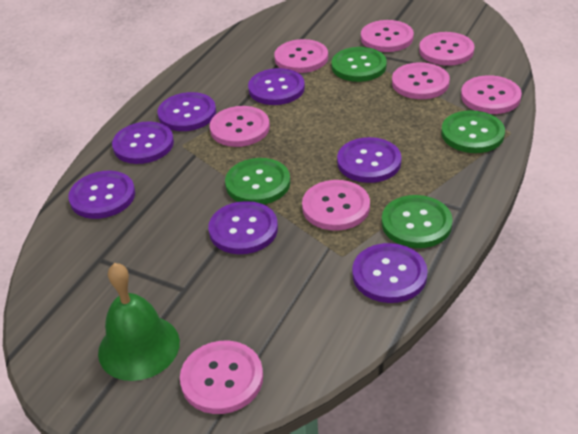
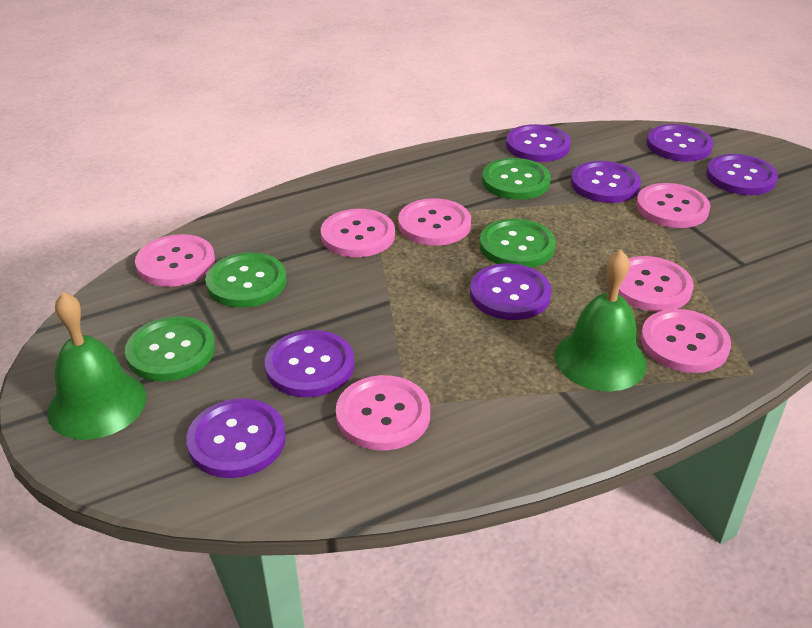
green bell: [98,263,180,381] = 1 -> [47,292,146,440] [555,250,647,391] = 2
pink button: [180,341,263,414] [210,106,270,147] [274,39,328,73] [302,180,370,231] [361,20,414,52] [392,62,450,99] [419,32,474,66] [461,75,522,114] = 8 -> [135,234,215,287] [321,209,395,257] [336,375,430,451] [398,198,471,246] [618,256,694,312] [636,183,710,228] [641,309,731,373] = 7

